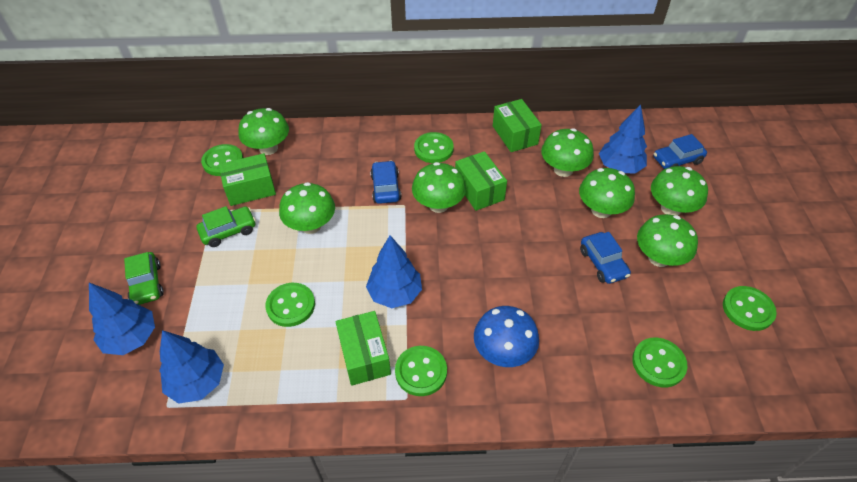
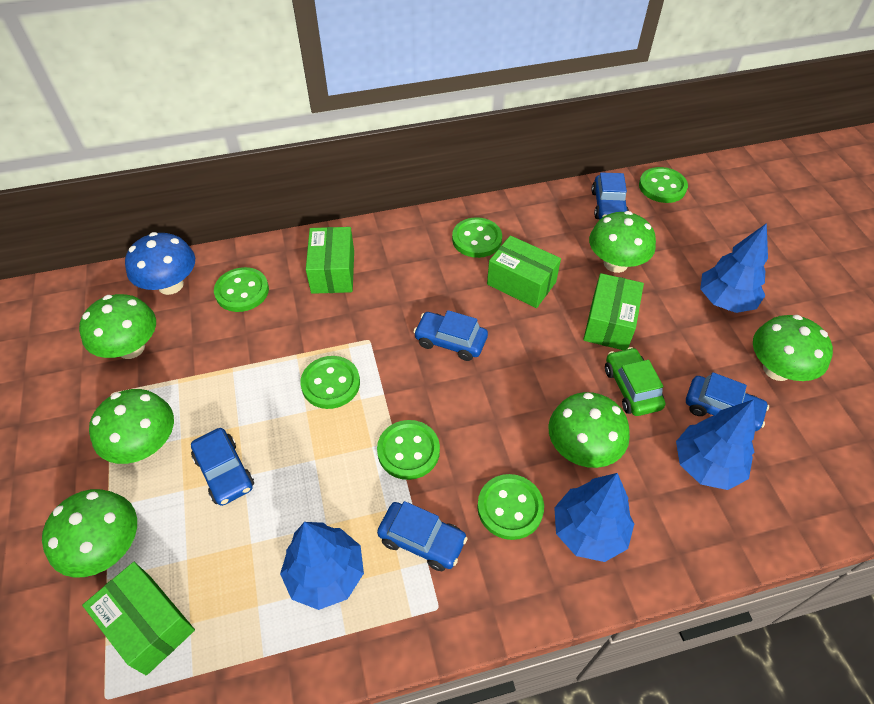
blue car: [370,160,401,204] [580,232,631,284] [653,134,707,169] = 3 -> [191,428,254,506] [377,501,468,571] [413,310,488,361] [591,172,629,219] [686,372,769,431] = 5
green car: [124,252,164,305] [196,206,256,247] = 2 -> [605,347,665,416] = 1
green mushroom: [238,108,289,155] [279,182,335,234] [412,162,466,213] [541,128,594,177] [579,168,635,218] [637,214,698,267] [651,166,708,216] = 7 -> [42,489,137,578] [79,294,156,359] [89,389,174,464] [548,392,630,468] [589,211,656,273] [753,315,833,381] = 6

